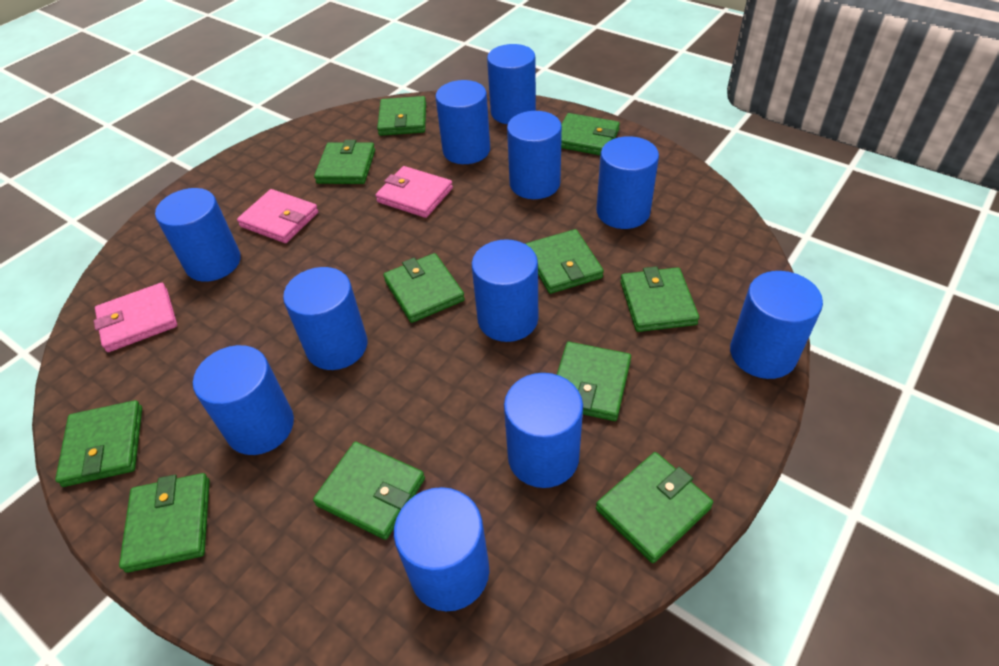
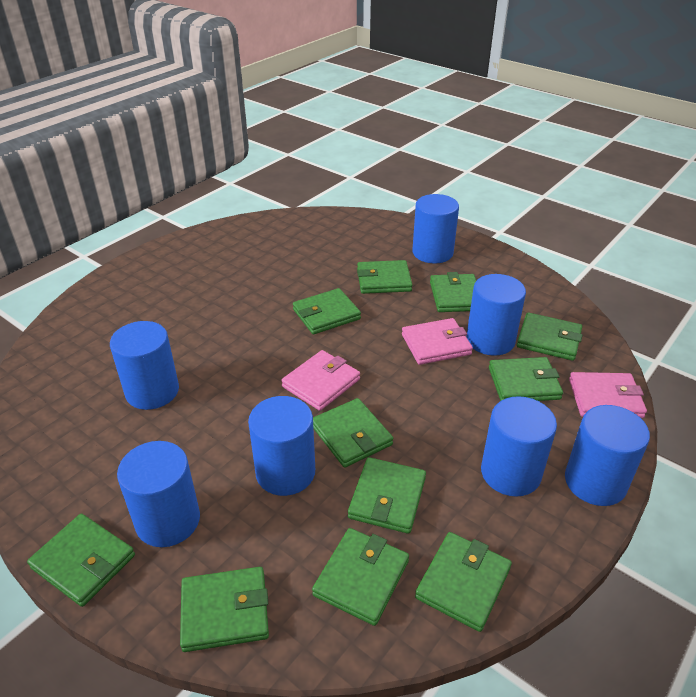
blue cylinder: [155,188,241,282] [193,345,294,455] [283,267,367,370] [394,487,489,611] [435,80,490,164] [472,239,538,342] [487,44,536,124] [504,373,583,488] [507,111,562,199] [596,136,659,229] [730,271,823,379] = 11 -> [110,321,179,410] [117,441,200,547] [248,396,315,496] [412,194,459,263] [467,274,526,356] [481,396,557,497] [565,405,650,506] = 7

